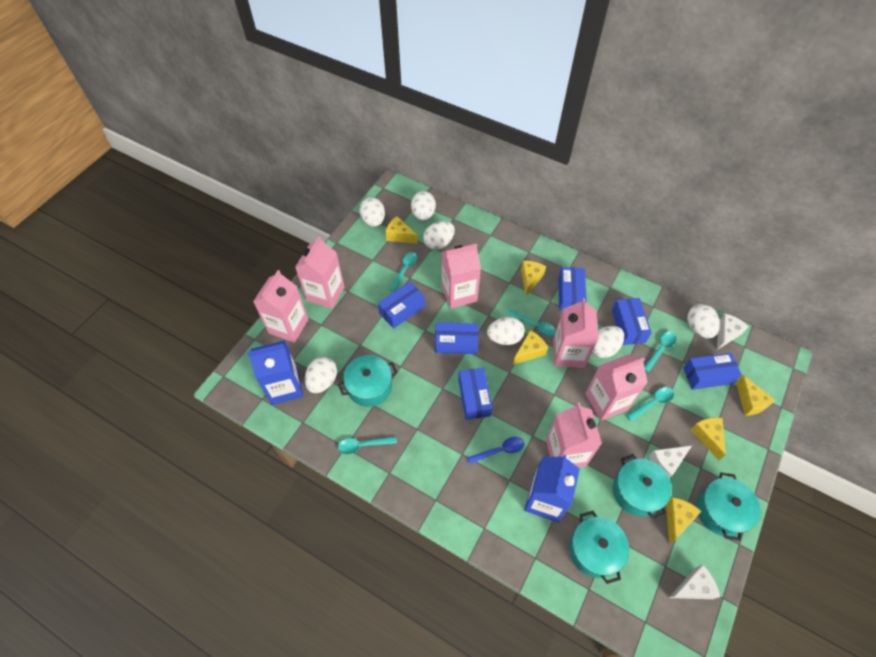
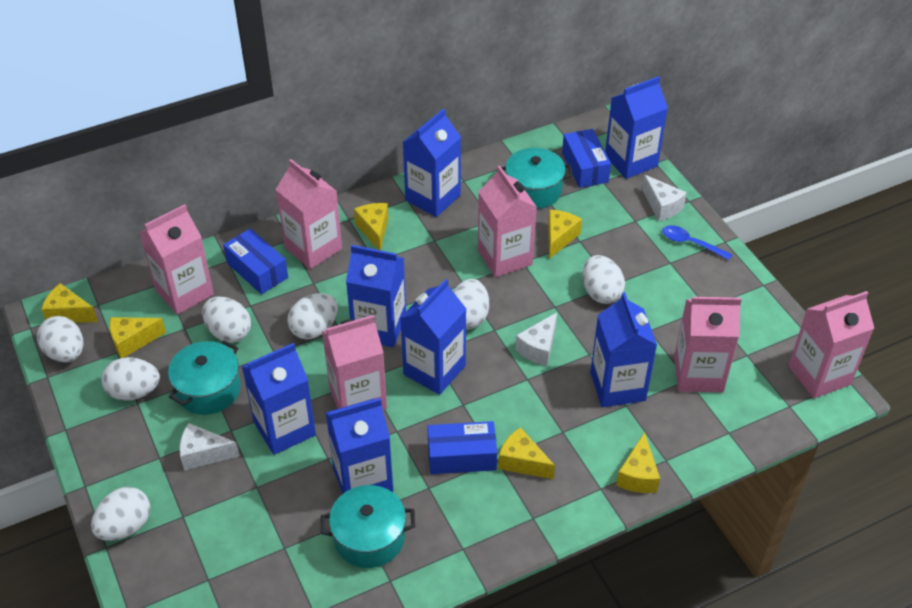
blue box: [378,282,425,329] [435,322,479,354] [459,368,492,420] [558,267,587,310] [612,298,652,345] [683,353,742,390] = 6 -> [223,228,288,294] [427,421,497,474] [562,129,611,188] = 3
blue carton: [247,340,303,405] [524,455,580,522] = 2 -> [242,343,316,455] [326,398,393,494] [346,245,406,347] [400,279,466,395] [403,108,461,217] [590,292,657,407] [605,76,668,179] = 7
turquoise pot: [338,355,398,407] [569,511,629,584] [613,454,672,520] [696,472,760,541] = 4 -> [168,340,241,415] [321,485,415,568] [501,148,573,209] = 3
turquoise spoon: [337,436,397,454] [389,252,418,292] [507,309,556,336] [626,387,674,421] [644,331,677,372] = 5 -> none = 0

